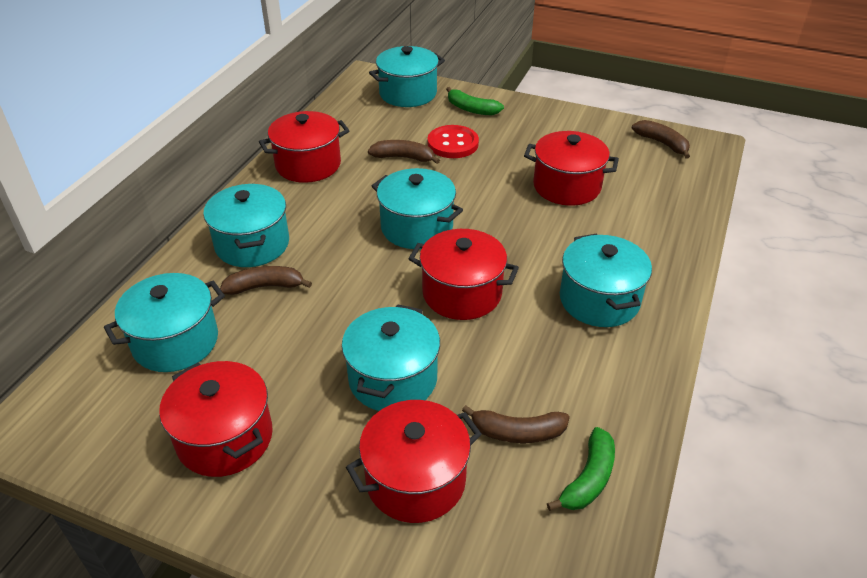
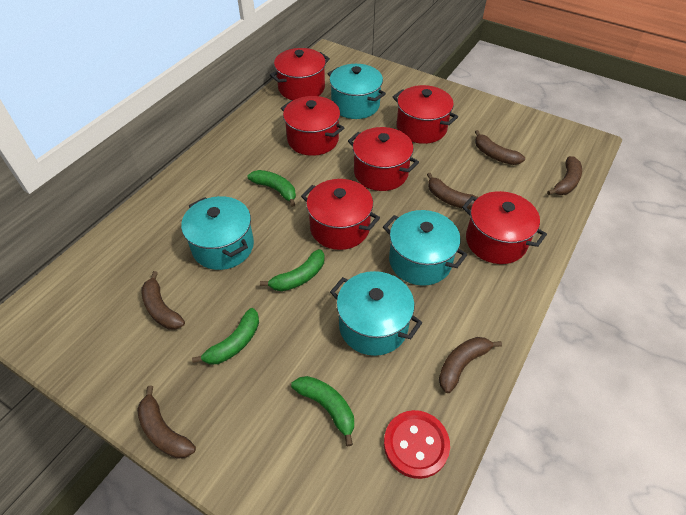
brown banana: [220,266,312,295] [368,140,440,164] [462,405,570,443] [632,120,690,159] = 4 -> [137,386,196,459] [142,271,185,329] [427,173,478,210] [439,337,502,393] [475,130,525,165] [547,156,582,195] = 6
green banana: [446,87,504,115] [547,427,615,511] = 2 -> [192,308,259,364] [248,170,296,207] [260,249,325,291] [291,376,354,446] = 4
red pot: [159,361,273,477] [259,111,350,183] [346,400,482,523] [408,229,519,320] [524,131,619,206] = 5 -> [270,48,330,100] [281,96,344,156] [301,179,380,250] [348,127,419,191] [393,85,458,144] [462,191,547,264] = 6
turquoise pot: [104,273,225,372] [203,184,289,267] [342,304,440,411] [369,46,445,107] [372,168,463,249] [560,234,652,327] = 6 -> [181,196,254,270] [328,64,386,119] [330,271,422,356] [383,210,467,286] = 4

